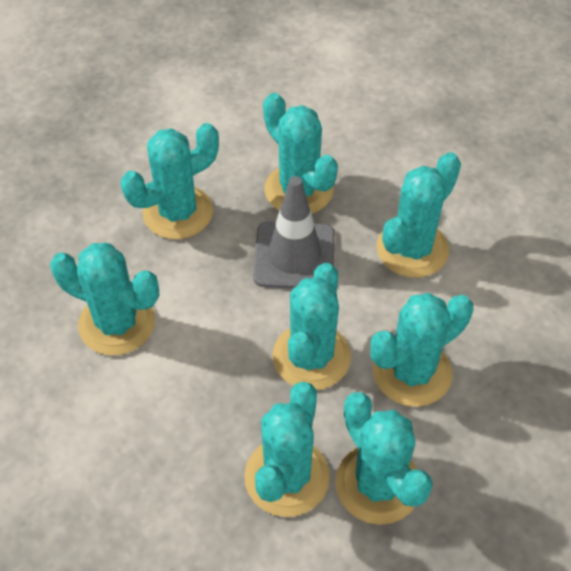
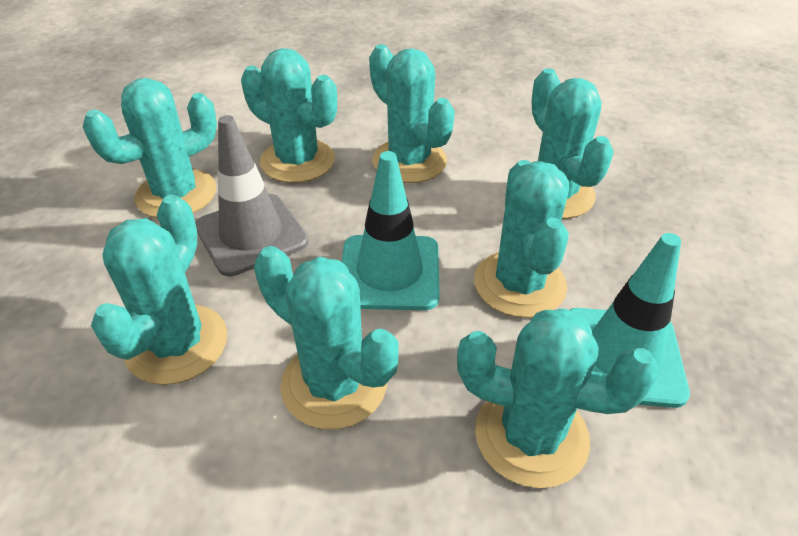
turquoise traffic cone: none = 0 -> [342,151,440,310] [569,233,690,408] = 2

